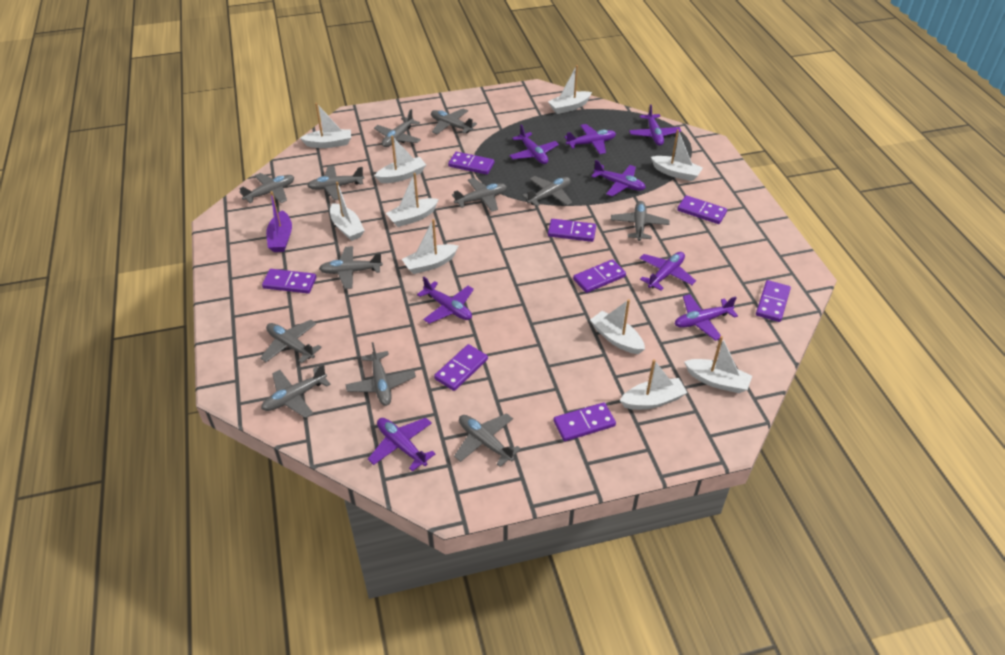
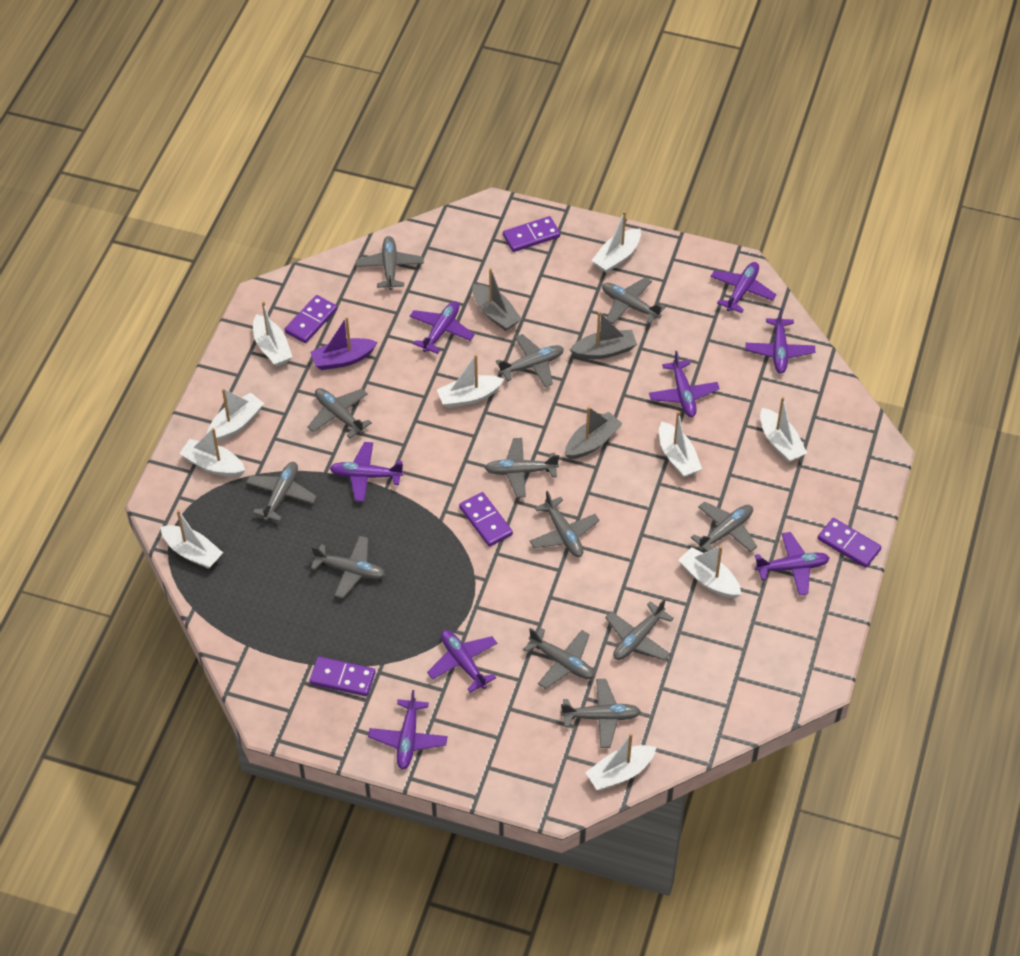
grey boat: none = 0 -> [472,268,522,331] [565,406,623,459] [570,311,637,359] = 3
purple domino: [262,269,316,293] [434,344,488,391] [448,152,494,175] [548,219,596,242] [553,402,616,441] [573,259,626,293] [677,195,727,224] [756,280,791,322] = 8 -> [284,295,337,343] [309,656,375,696] [459,492,513,547] [503,216,560,252] [818,518,882,568] = 5

